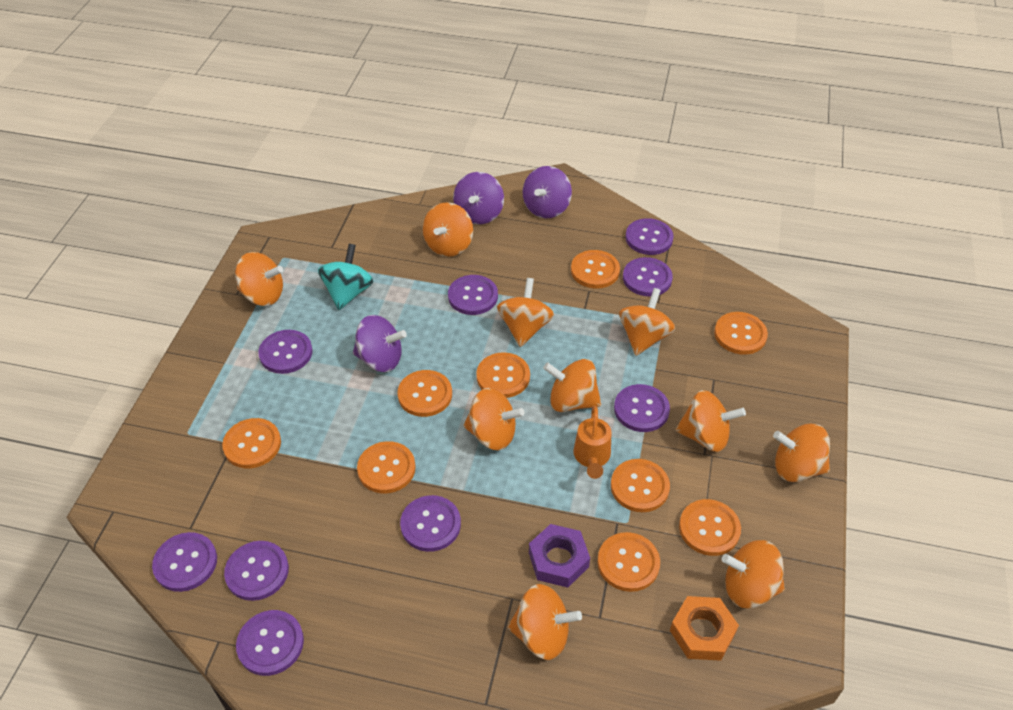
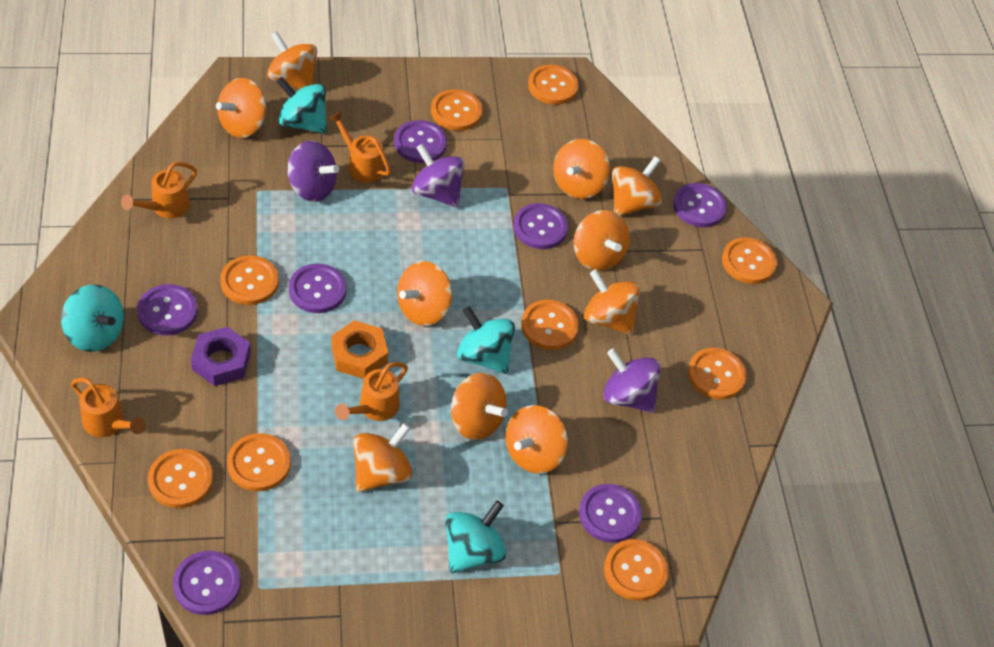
orange watering can: [573,406,611,479] = 1 -> [71,378,146,437] [121,162,197,218] [329,111,391,183] [335,362,408,421] = 4
purple button: [152,532,217,592] [224,541,289,601] [236,610,304,676] [258,330,312,374] [400,495,461,552] [448,275,498,315] [614,384,670,432] [623,257,673,297] [625,218,674,255] = 9 -> [137,284,198,335] [173,551,241,615] [289,264,347,313] [394,120,447,163] [513,203,568,249] [579,484,642,543] [673,183,727,227] = 7
turquoise spinning top: [318,244,374,310] = 1 -> [61,285,124,352] [276,77,327,134] [445,500,507,573] [457,306,515,374] = 4

